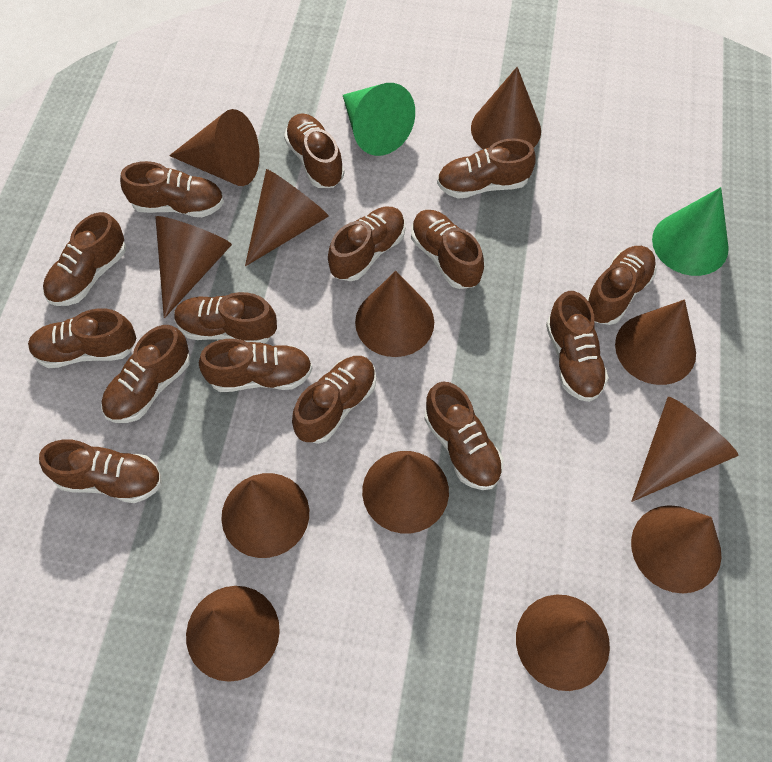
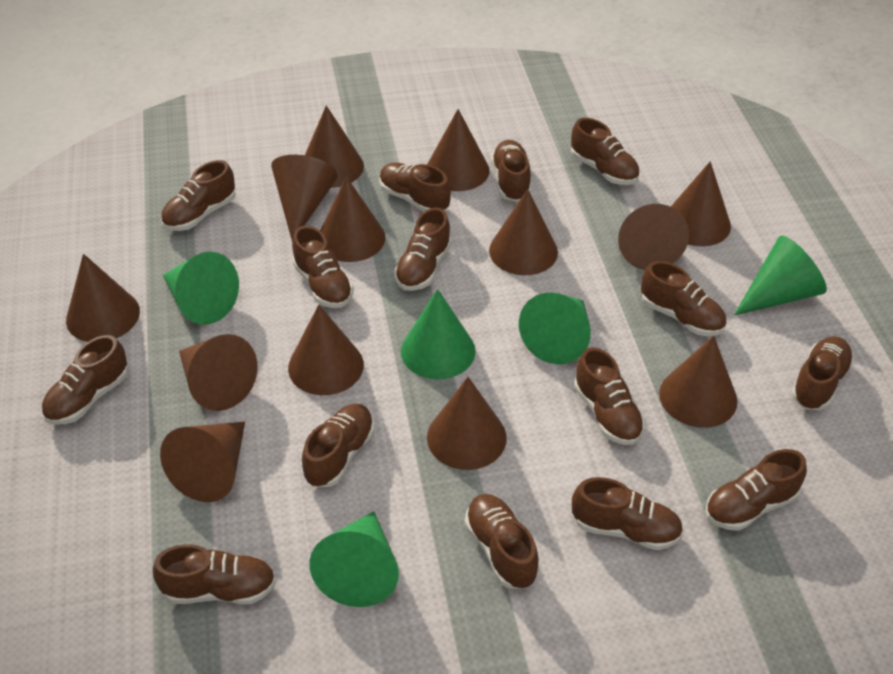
brown cone: [155,216,232,318] [169,109,260,186] [186,586,280,682] [221,473,309,558] [245,169,329,266] [355,271,434,357] [362,451,449,533] [471,67,541,149] [516,595,610,691] [615,299,696,385] [631,397,739,502] [631,505,722,594] = 12 -> [66,254,140,342] [160,422,245,502] [179,334,258,411] [271,155,338,242] [288,305,364,395] [305,105,364,188] [320,176,385,262] [427,109,490,191] [427,377,507,470] [489,189,558,275] [618,204,689,270] [659,336,738,428] [671,161,731,246] = 13
green cone: [343,83,415,156] [652,187,729,276] = 2 -> [163,252,239,325] [309,511,399,607] [401,289,476,379] [519,292,591,364] [734,236,827,316] = 5

